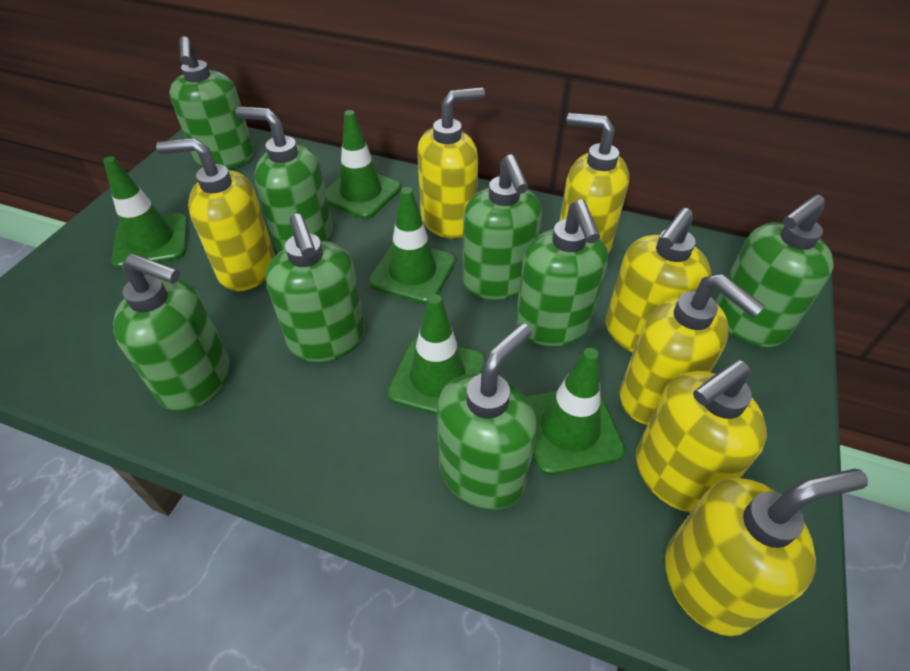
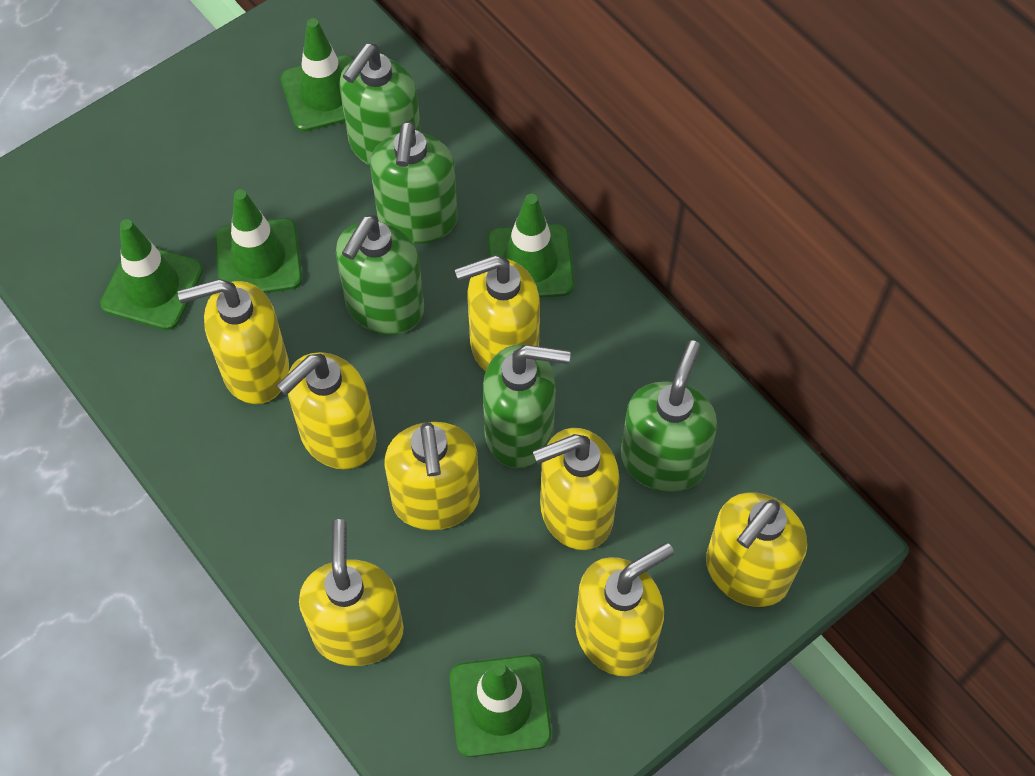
green soap dispenser: [113,253,230,412] [169,36,254,169] [236,106,333,252] [266,214,365,362] [437,323,537,510] [462,155,542,300] [516,199,608,346] [716,194,834,347] = 8 -> [336,215,424,335] [339,44,421,166] [370,121,458,244] [483,344,570,469] [621,340,717,492] = 5
yellow soap dispenser: [156,138,275,291] [417,87,485,239] [560,113,629,254] [606,208,712,352] [620,274,765,425] [636,360,767,512] [665,469,868,636] = 7 -> [178,279,289,404] [276,352,376,470] [299,519,404,666] [385,422,480,530] [455,255,540,371] [533,428,620,550] [575,542,674,677] [706,492,807,607] = 8

